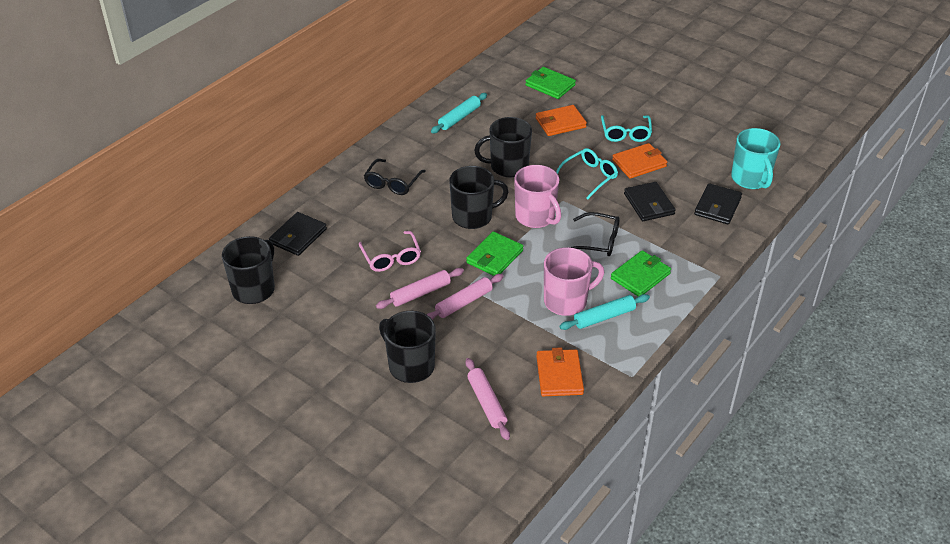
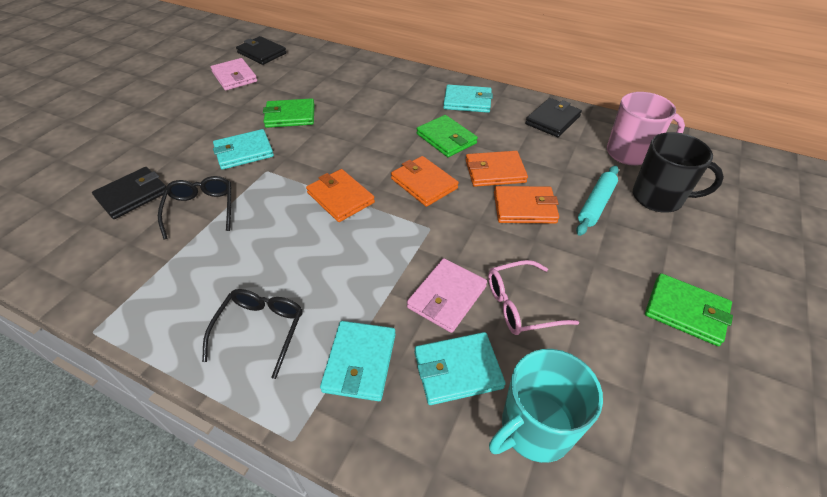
black mug: [222,236,275,304] [379,311,436,383] [449,166,509,229] [474,117,532,177] = 4 -> [633,132,724,212] = 1
orange wallet: [535,105,587,136] [536,347,584,396] [612,143,667,179] = 3 -> [306,169,375,222] [391,156,459,207] [466,151,528,187] [494,186,559,224] = 4
pink mug: [514,165,561,228] [544,247,604,316] = 2 -> [607,92,685,166] = 1
pink rolling pin: [376,268,464,309] [426,274,504,320] [465,358,510,440] = 3 -> none = 0
pink wallet: none = 0 -> [211,58,257,91] [407,258,487,333] = 2
turquoise glasses: [556,148,618,200] [601,115,652,142] = 2 -> none = 0
turquoise rolling pin: [431,93,487,133] [559,294,650,330] = 2 -> [576,166,619,236] = 1
turquoise wallet: none = 0 -> [213,129,274,170] [320,321,396,401] [415,332,506,405] [443,85,493,113] = 4

